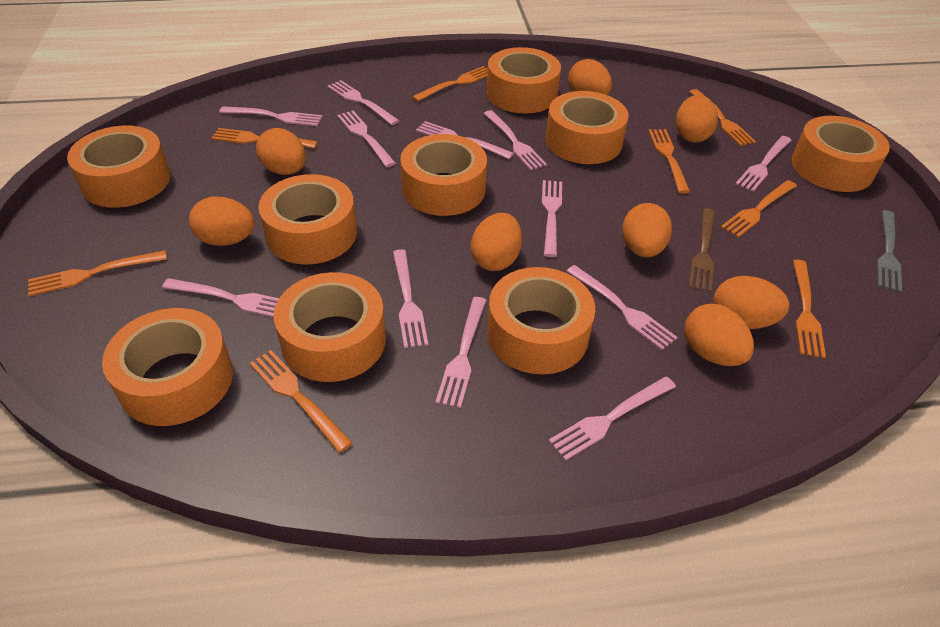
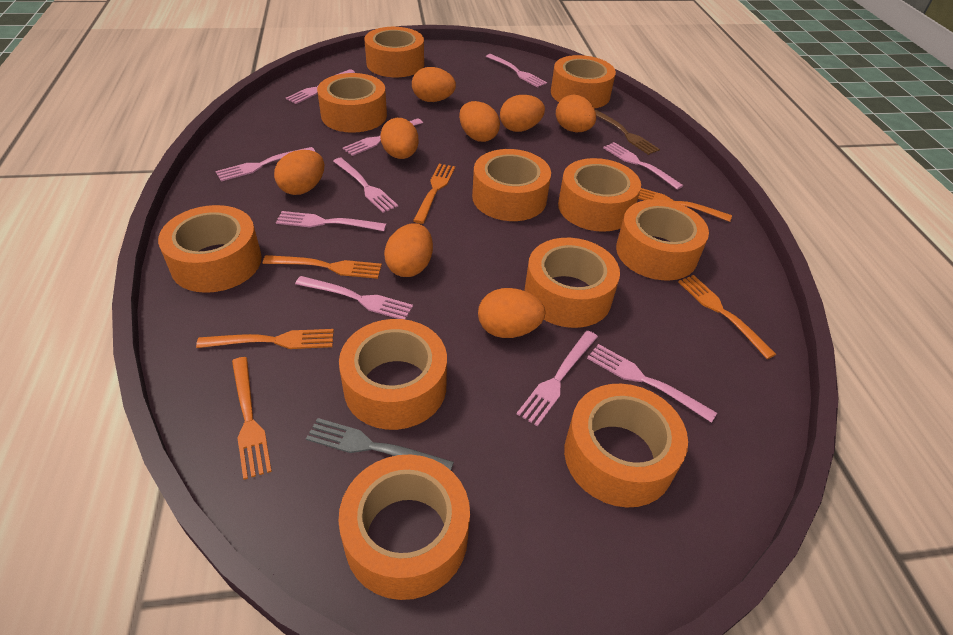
orange fork: [28,250,167,296] [211,128,318,149] [250,350,353,453] [412,66,488,102] [648,129,690,193] [689,89,756,146] [721,180,797,237] [793,260,826,358] = 8 -> [196,329,334,349] [232,357,272,480] [263,255,382,279] [413,164,455,224] [638,188,732,222] [678,275,776,359] = 6
orange tape: [67,126,170,208] [102,308,233,426] [258,174,357,265] [274,272,386,382] [400,134,487,216] [487,47,561,113] [487,267,595,374] [546,91,629,164] [791,116,890,192] = 9 -> [158,205,262,293] [317,73,387,133] [338,455,470,600] [339,319,447,430] [365,27,424,77] [472,149,551,221] [525,238,620,328] [551,55,616,109] [558,158,641,232] [564,384,688,508] [616,199,709,280] = 11
pink fork: [162,278,279,317] [219,106,323,126] [327,80,399,125] [337,111,396,167] [393,249,428,348] [416,121,514,159] [436,297,487,408] [483,110,547,170] [542,180,562,257] [549,376,676,461] [566,265,678,350] [735,136,792,192] = 12 -> [215,147,315,181] [276,211,386,231] [286,69,355,104] [295,276,413,320] [333,158,398,213] [342,118,423,156] [486,54,547,88] [517,330,598,427] [587,344,717,423] [603,142,683,190] = 10

